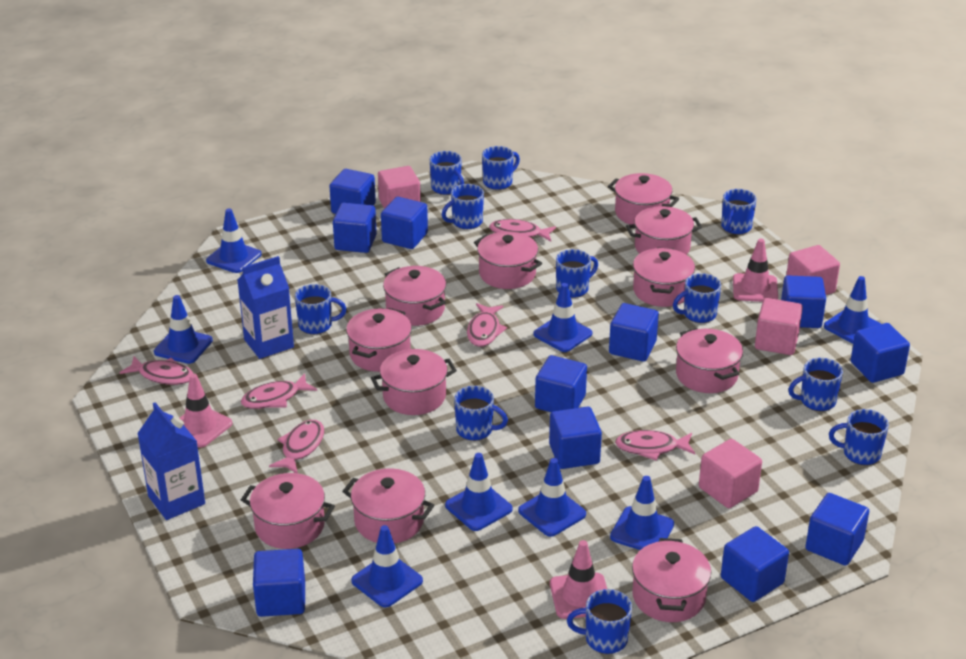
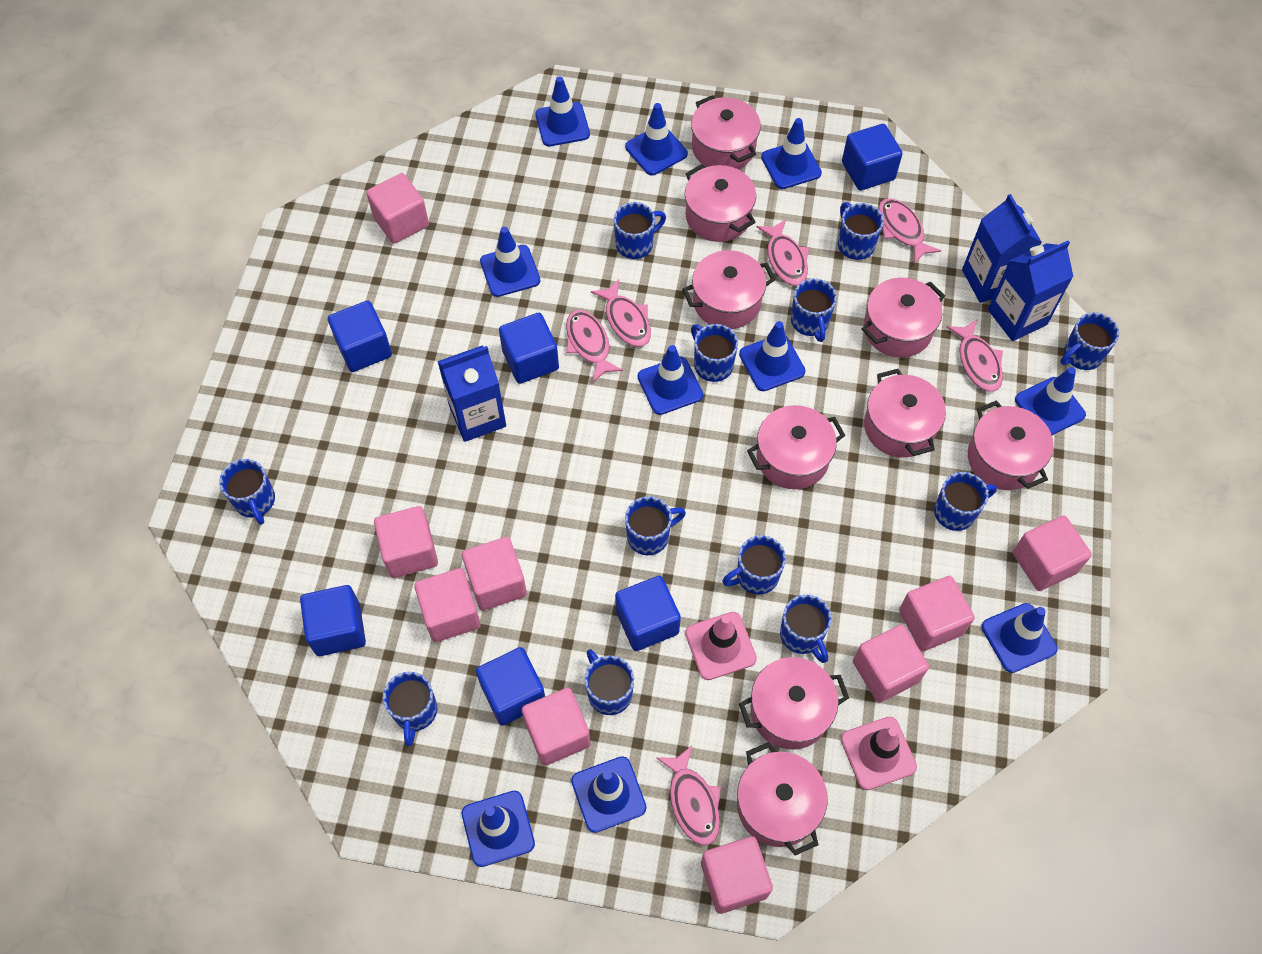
blue carton: [137,402,205,520] [237,256,294,359] = 2 -> [437,345,506,442] [962,194,1042,303] [988,241,1074,341] = 3
blue cube: [253,549,305,617] [330,169,376,214] [333,203,377,253] [381,197,428,249] [535,355,587,412] [549,407,602,469] [609,303,659,362] [721,526,789,602] [781,275,826,328] [805,493,869,566] [851,323,910,383] = 11 -> [300,585,366,656] [328,300,392,372] [476,647,545,726] [499,313,559,384] [615,576,681,651] [842,124,903,191] = 6
blue mug: [295,284,346,334] [430,151,464,195] [442,184,484,229] [454,386,508,441] [482,146,520,190] [556,249,598,298] [567,589,632,654] [673,273,721,323] [721,189,756,235] [788,358,843,411] [829,409,889,465] = 11 -> [219,459,275,525] [383,672,437,746] [585,649,634,715] [614,202,666,259] [625,496,686,555] [691,324,738,382] [722,535,786,595] [780,594,832,663] [791,278,837,342] [838,202,884,260] [934,472,997,531] [1060,312,1119,370] = 12
blue traffic cone: [154,295,213,364] [206,208,261,273] [351,525,423,608] [445,453,513,531] [518,458,586,537] [533,283,592,352] [610,476,674,550] [824,276,881,344] = 8 -> [462,791,535,867] [480,227,540,297] [535,76,590,147] [571,756,646,833] [625,103,688,175] [638,345,703,415] [739,321,806,391] [761,118,822,189] [981,603,1058,673] [1015,367,1086,435] = 10
pink cube: [378,166,421,209] [699,439,762,508] [755,298,803,355] [786,245,840,295] = 4 -> [366,173,429,244] [374,506,438,578] [414,568,481,642] [462,537,527,611] [522,688,591,766] [701,836,773,914] [853,625,929,703] [899,576,975,651] [1013,515,1092,591] = 9
pink pot: [241,473,335,549] [342,468,435,544] [346,308,412,372] [371,349,457,415] [383,266,446,326] [474,232,542,289] [608,173,679,225] [626,206,702,255] [632,538,711,622] [633,247,695,307] [676,328,743,393] = 11 -> [682,250,776,329] [685,164,756,242] [691,95,761,169] [737,742,828,855] [739,657,849,749] [747,405,845,489] [861,278,945,358] [864,369,946,458] [968,400,1053,490] = 9
pink traffic cone: [179,374,232,447] [550,540,607,619] [733,239,778,302] = 3 -> [685,612,757,680] [841,717,917,790] = 2

